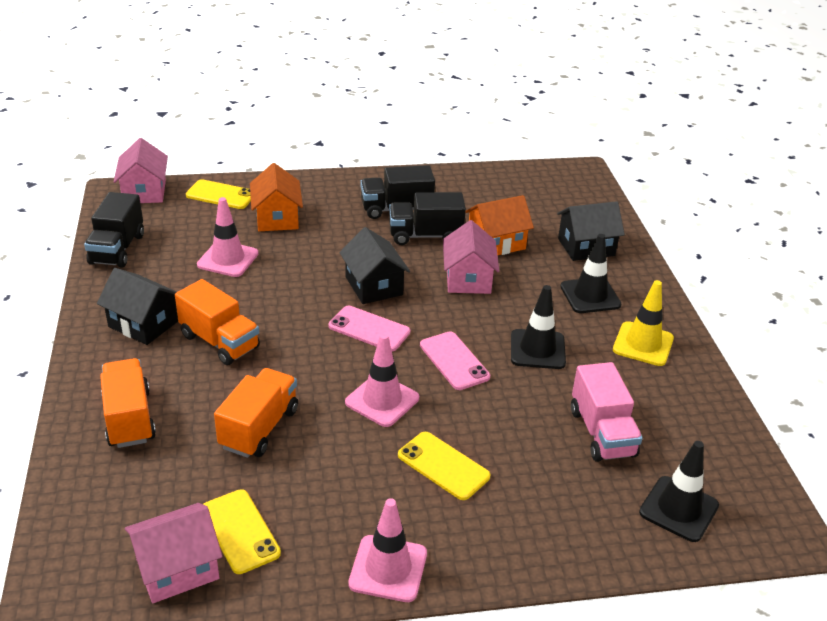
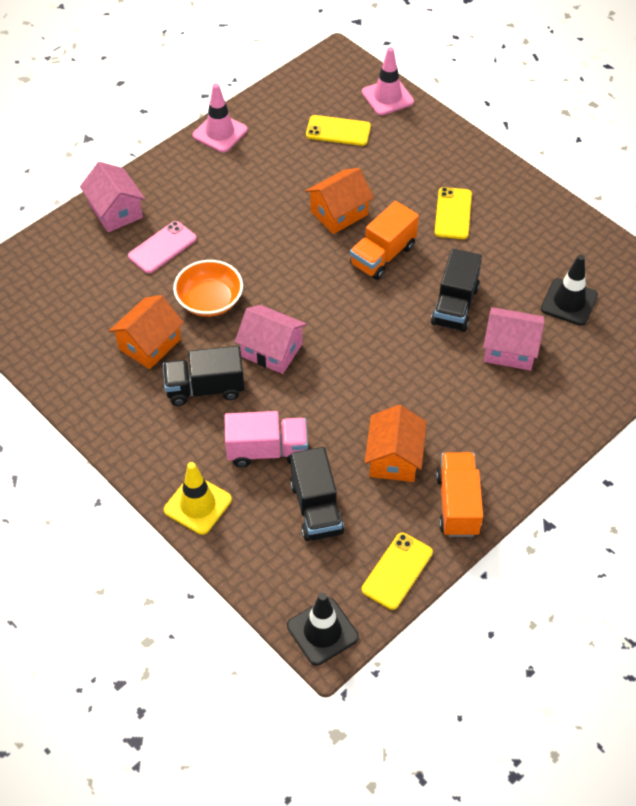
black house: [97,268,178,345] [339,227,410,304] [557,201,625,261] = 3 -> none = 0
black traffic cone: [511,285,566,369] [560,234,621,313] [639,441,719,542] = 3 -> [287,593,359,666] [541,255,598,326] = 2
orange bowl: none = 0 -> [173,260,243,317] = 1
orange house: [250,163,303,231] [465,195,534,255] = 2 -> [109,295,184,369] [305,168,374,234] [365,405,427,482] = 3
orange truck: [100,358,156,448] [175,279,260,365] [214,368,298,458] = 3 -> [350,201,419,280] [436,452,483,537] = 2
pink phone: [328,306,410,352] [420,331,490,390] = 2 -> [128,221,197,274] = 1
pink traffic cone: [197,197,259,277] [345,334,419,427] [348,498,427,602] = 3 -> [193,83,248,153] [362,47,414,115] = 2

